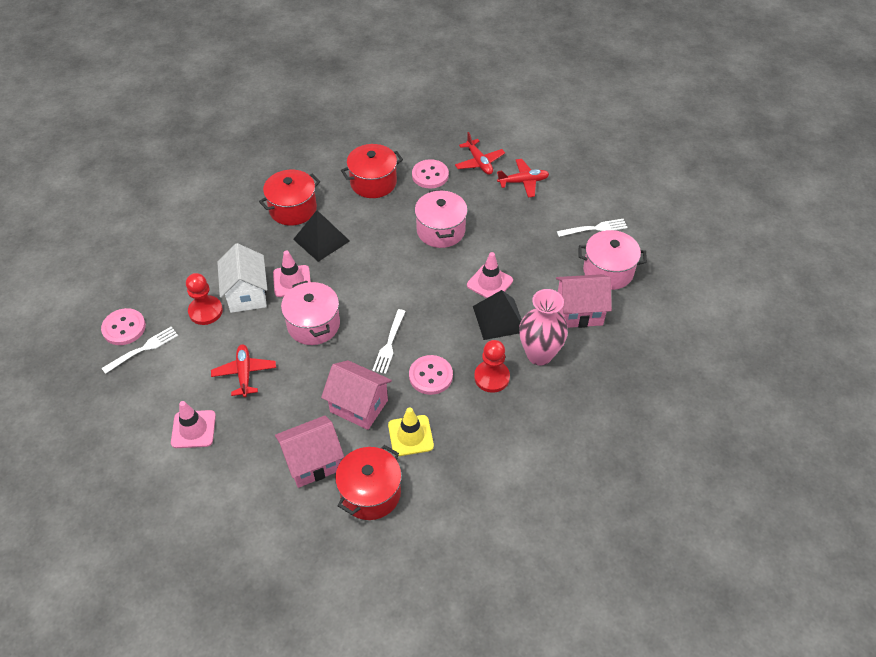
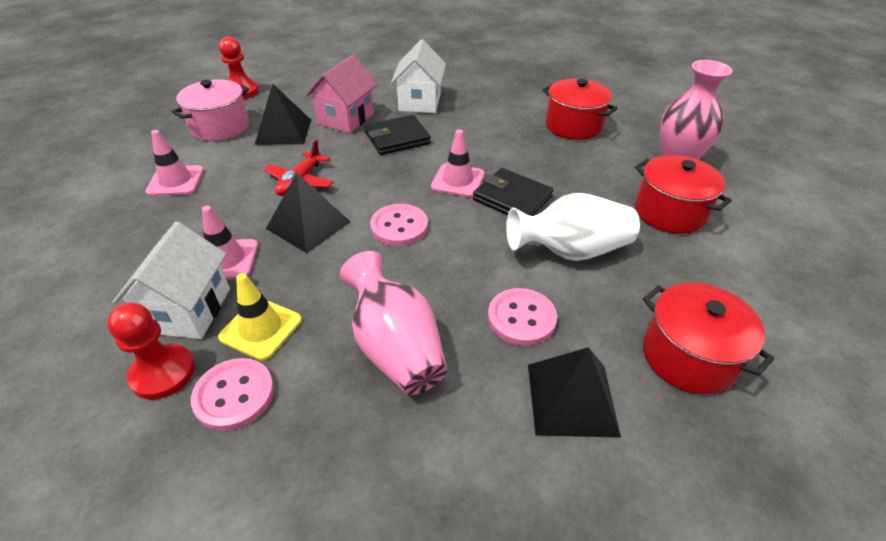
black pyramid: [293,210,350,262] [473,290,522,340] = 2 -> [255,84,311,145] [266,173,350,253] [528,347,621,437] = 3
black wallet: none = 0 -> [365,115,431,155] [473,168,553,216] = 2
pink house: [275,415,344,488] [321,360,392,430] [556,274,612,328] = 3 -> [306,55,377,134] = 1
pink pot: [281,281,340,345] [415,189,468,248] [578,230,647,290] = 3 -> [171,80,249,141] = 1
pink vase: [519,289,568,365] = 1 -> [340,251,447,395] [660,60,733,160] = 2
red plane: [211,344,276,397] [455,132,505,175] [497,159,549,197] = 3 -> [263,140,333,196] = 1
white fork: [102,327,178,374] [372,309,406,374] [557,219,627,237] = 3 -> none = 0
white house: [217,243,267,313] = 1 -> [112,222,230,339] [391,39,446,113] = 2
white vase: none = 0 -> [506,193,640,261] = 1

